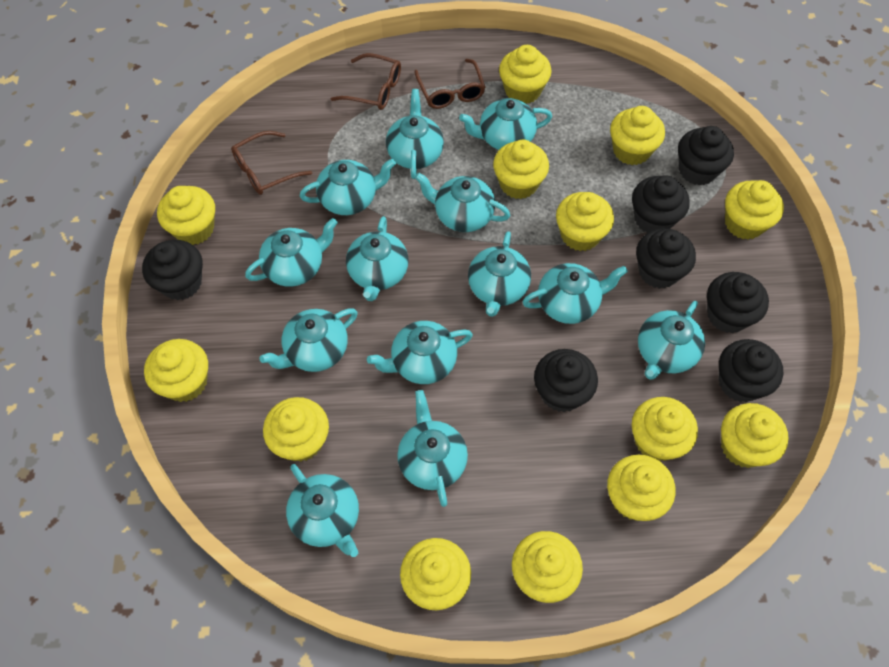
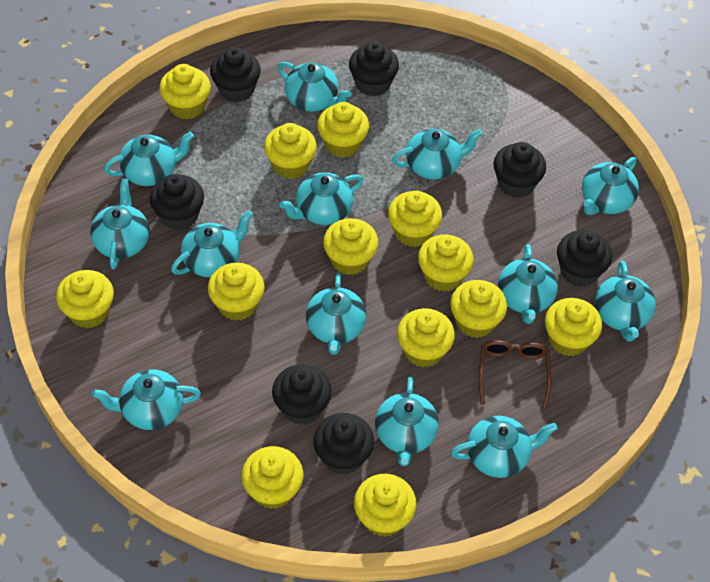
brown glasses: [231,131,312,195] [331,53,401,110] [414,59,485,109] = 3 -> [479,340,551,409] = 1

